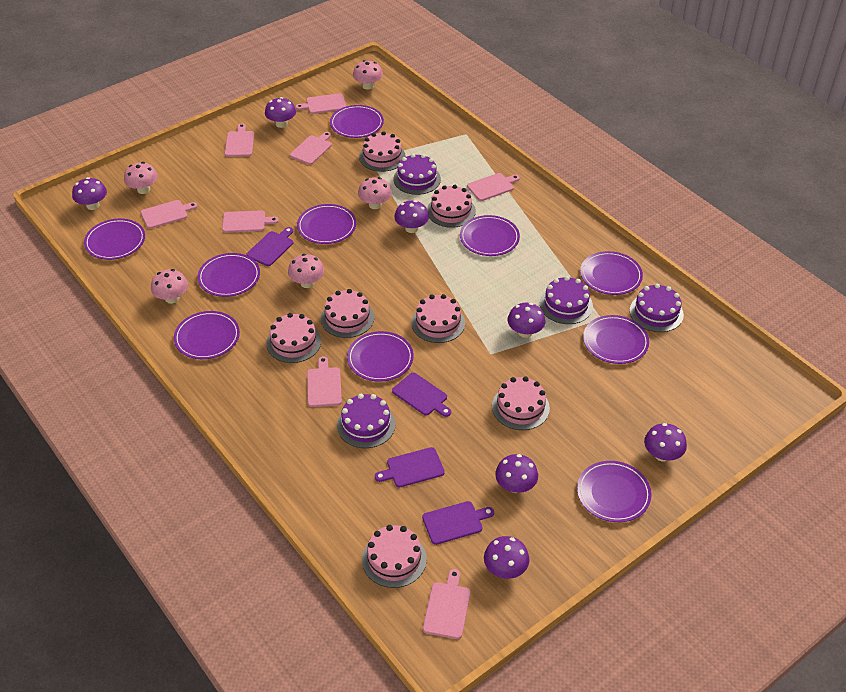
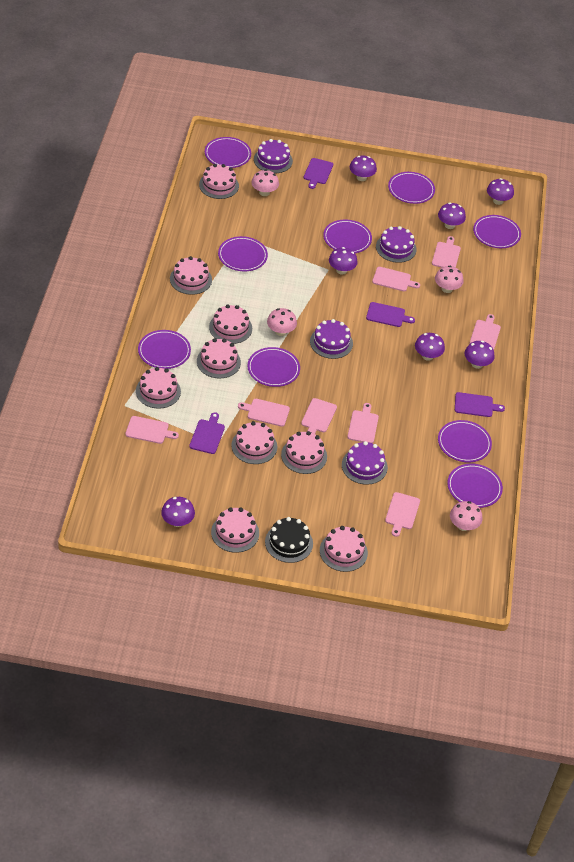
black cake: none = 0 -> [265,517,313,563] = 1
pink cake: [266,313,321,363] [321,289,374,338] [359,131,406,172] [362,525,427,588] [411,294,465,343] [427,185,476,228] [492,376,550,430] = 7 -> [136,367,181,409] [170,256,212,295] [197,338,241,379] [199,164,239,199] [209,305,252,344] [211,507,259,553] [231,421,277,464] [281,431,327,474] [320,526,368,572] = 9
pink mushroom: [124,162,158,194] [151,269,188,304] [288,254,324,288] [353,60,383,90] [358,177,392,209] = 5 -> [252,170,279,196] [267,308,297,336] [435,266,464,293] [450,501,482,531] = 4
purple plate: [84,219,145,260] [174,311,240,359] [198,253,260,297] [297,204,356,244] [330,105,384,138] [347,331,414,382] [460,215,520,256] [577,461,652,522] [580,251,643,295] [583,315,649,364] = 10 -> [138,330,191,369] [205,137,251,168] [218,236,268,271] [247,347,300,387] [323,220,372,253] [388,172,435,204] [438,420,492,462] [447,464,503,508] [473,215,521,248] = 9

